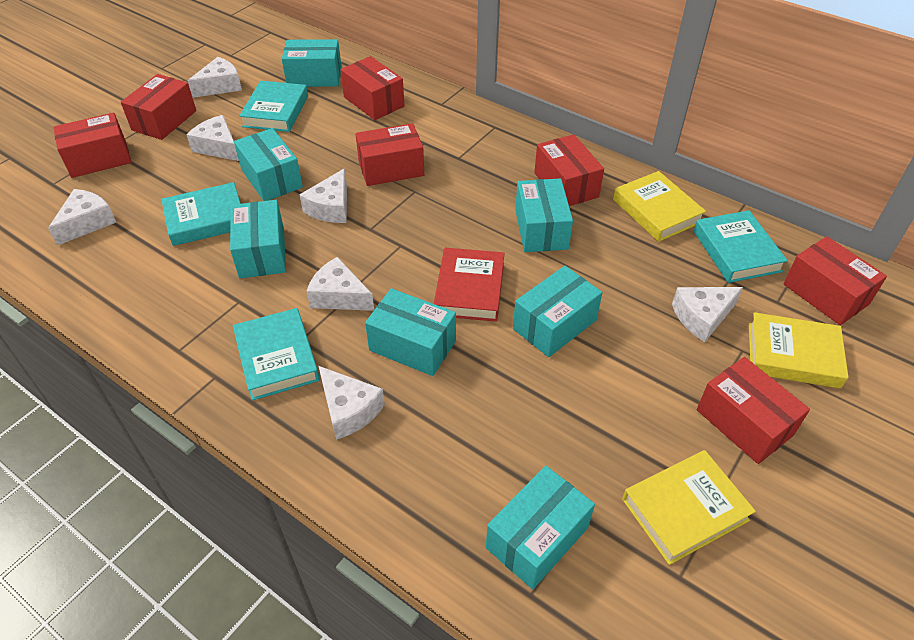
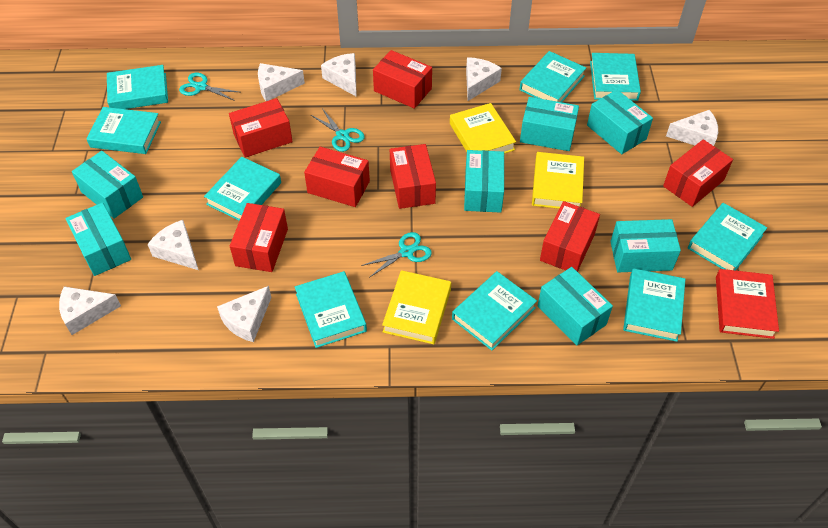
turquoise book: [161,182,241,246] [233,308,320,401] [239,81,308,132] [694,210,788,283] = 4 -> [86,107,161,154] [107,65,168,109] [204,157,281,221] [295,271,367,348] [452,271,537,351] [520,51,586,102] [590,53,641,101] [623,268,685,342] [688,203,767,271] = 9
turquoise scissors: none = 0 -> [179,73,239,101] [311,108,365,152] [361,232,432,278] = 3

